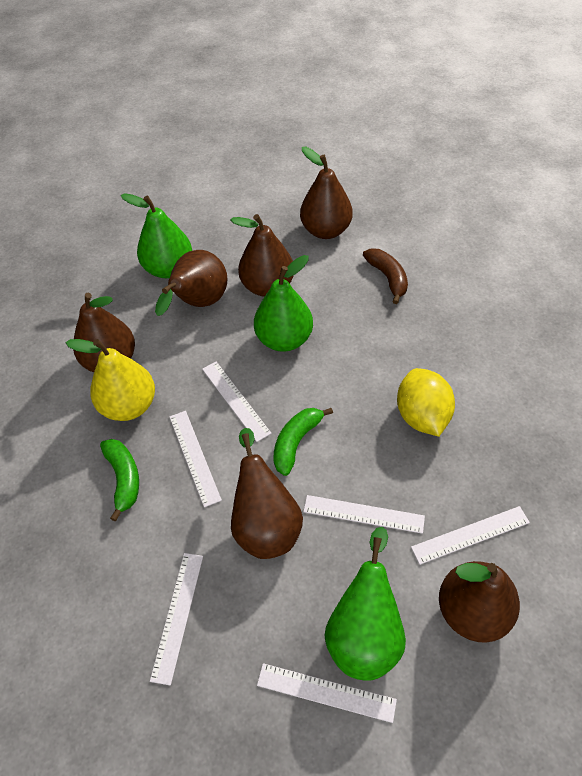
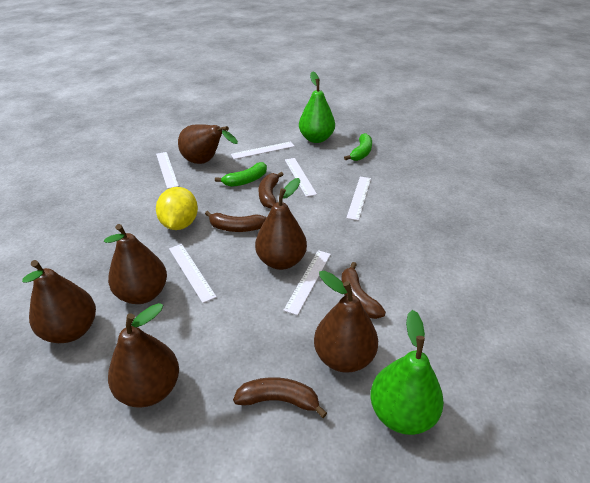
brown banana: [363,248,408,304] = 1 -> [205,211,267,232] [233,377,327,418] [259,172,284,209] [341,262,386,319] = 4
green pear: [121,193,192,278] [254,255,313,352] [325,527,406,681] = 3 -> [299,71,335,143] [370,310,444,435] = 2
yellow pear: [66,339,155,421] = 1 -> none = 0

